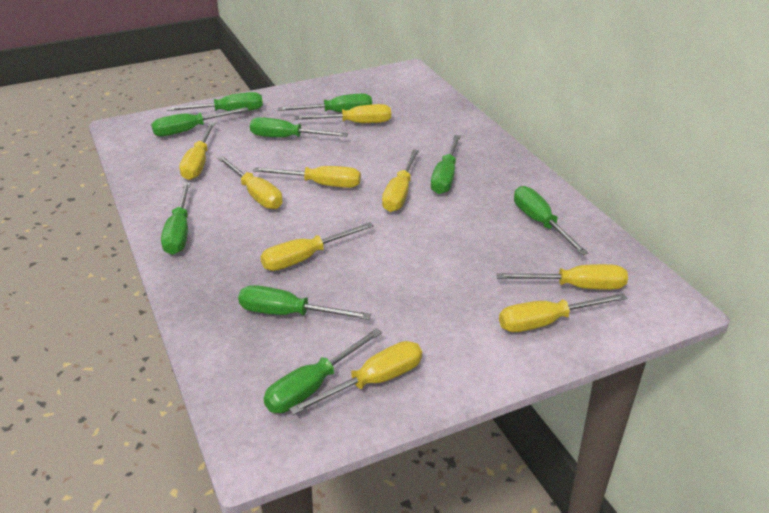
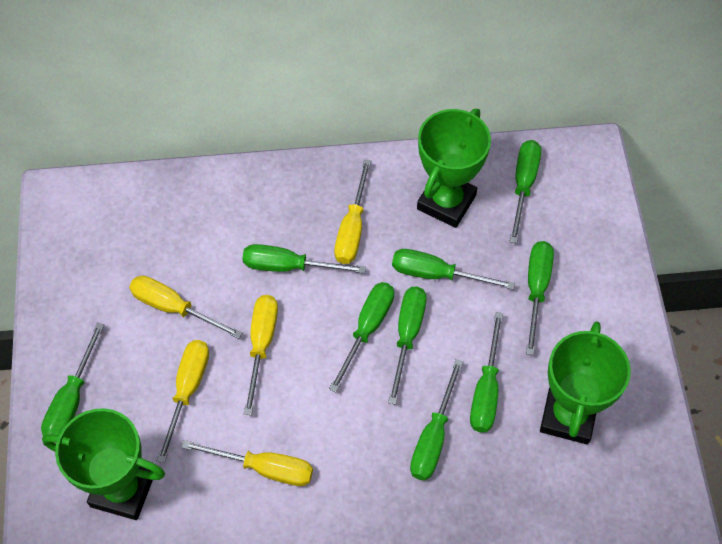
green trophy: none = 0 -> [42,408,165,520] [417,109,491,228] [540,321,631,444] = 3
yellow screwdriver: [179,122,215,180] [217,156,283,209] [253,166,361,188] [260,222,374,271] [289,341,422,415] [294,104,391,123] [382,150,419,212] [496,264,628,290] [499,293,627,332] = 9 -> [129,276,243,339] [157,340,209,463] [181,440,313,486] [244,295,278,415] [334,159,371,264] = 5

